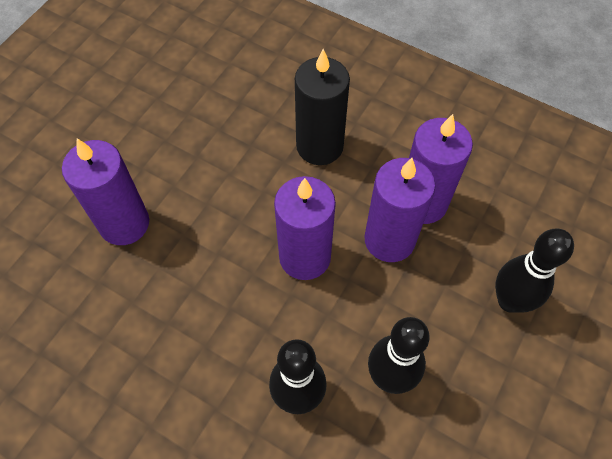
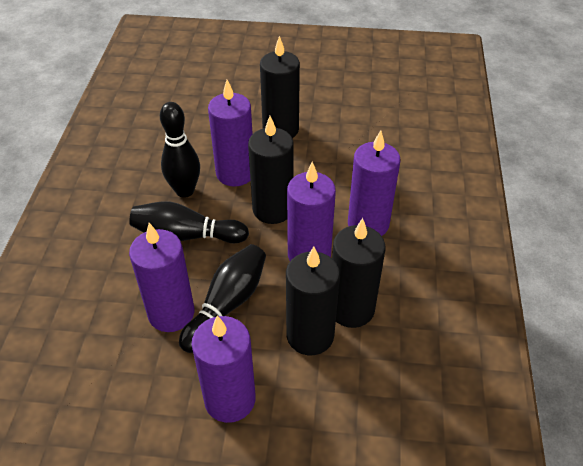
black candle: [295,49,350,165] = 1 -> [248,116,294,224] [260,36,300,138] [286,246,340,355] [332,218,386,328] = 4
purple candle: [62,138,149,245] [274,176,336,280] [365,158,435,262] [409,114,473,224] = 4 -> [129,223,194,332] [192,316,256,423] [208,80,253,187] [287,162,336,261] [348,130,400,236] = 5

